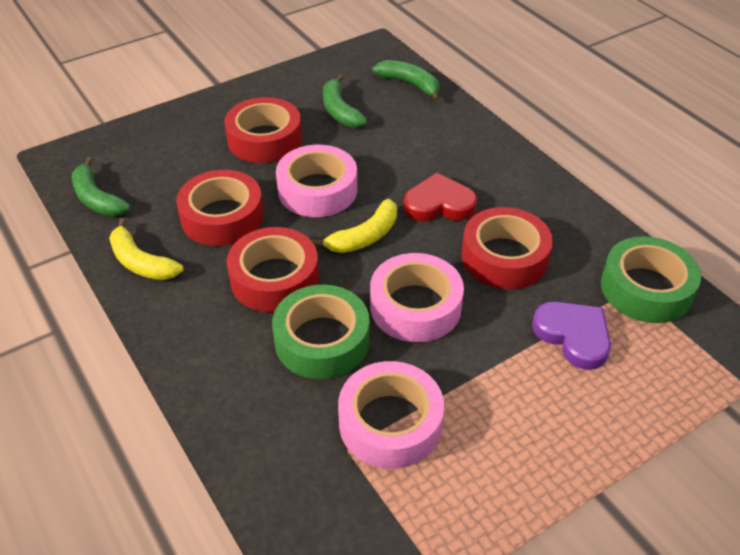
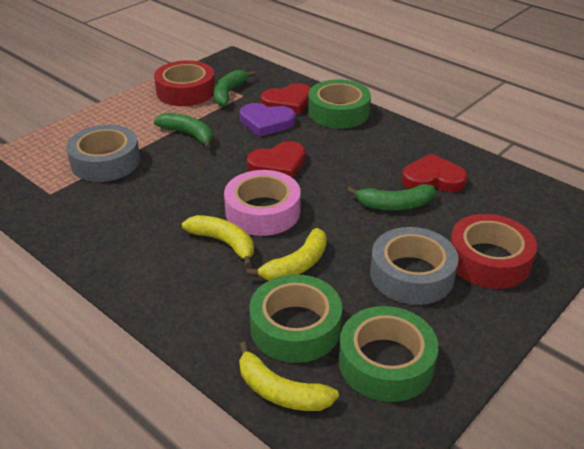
green tape: [272,284,370,379] [601,236,701,323] = 2 -> [249,274,342,363] [308,80,371,129] [338,306,438,402] = 3
grey tape: none = 0 -> [66,125,140,182] [370,227,458,305] = 2
pink tape: [276,145,357,217] [338,361,444,469] [370,253,464,342] = 3 -> [224,170,301,236] = 1
red heart: [404,173,477,221] = 1 -> [247,141,305,178] [260,83,311,115] [402,153,467,192] = 3
red tape: [176,170,264,246] [224,97,302,163] [227,227,319,312] [461,207,553,289] = 4 -> [154,60,215,106] [450,214,537,289] = 2
yellow banana: [109,218,184,280] [312,199,397,253] = 2 -> [182,215,254,268] [239,342,339,411] [247,228,327,280] = 3

